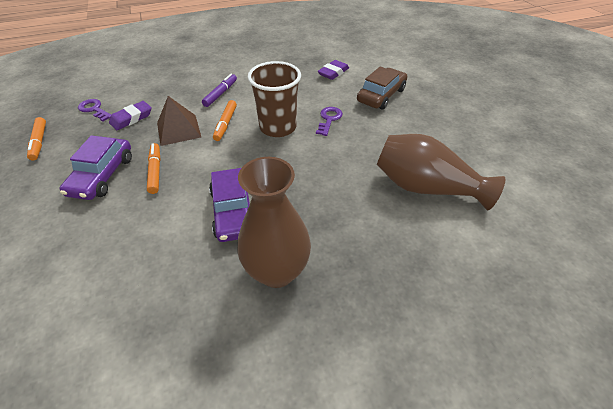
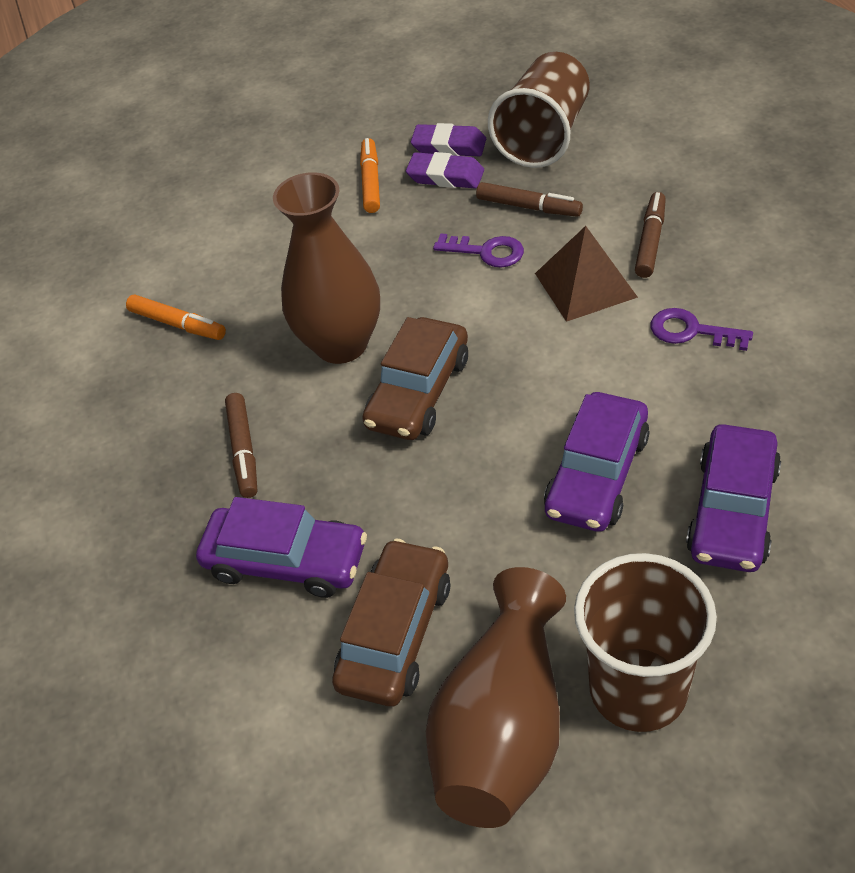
brown car: [357,66,407,110] = 1 -> [332,539,450,707] [362,317,468,440] = 2
brown cup: [248,61,301,137] = 1 -> [488,52,590,168] [574,553,717,732] = 2
brown marker: none = 0 -> [225,393,257,498] [476,182,583,217] [635,192,666,278] = 3
orange marker: [27,117,46,161] [147,143,160,194] [213,100,237,141] = 3 -> [126,294,226,340] [360,138,380,213] = 2
purple car: [59,135,132,200] [209,168,250,242] = 2 -> [196,497,367,598] [544,392,650,532] [686,424,781,572] = 3
purple marker: [202,74,237,107] = 1 -> none = 0

